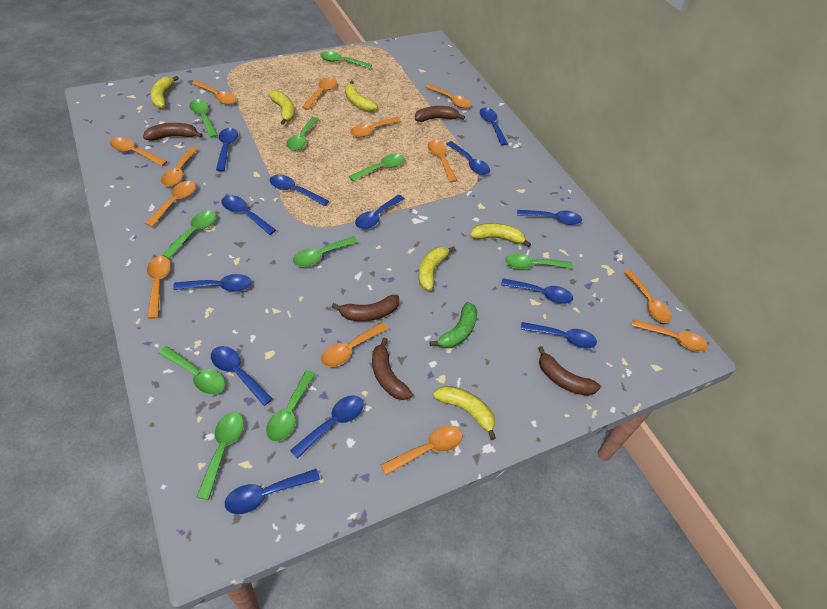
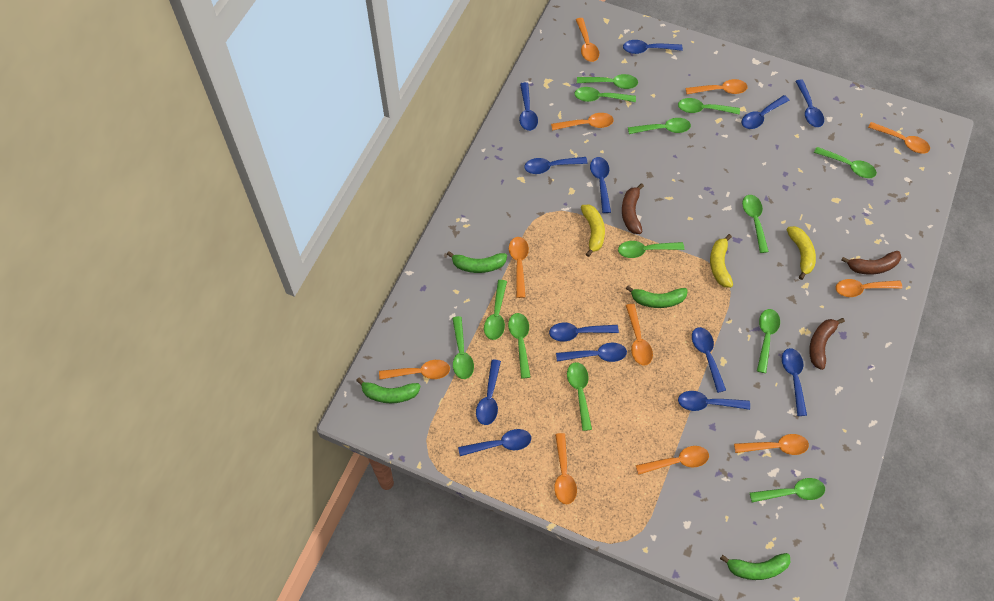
brown banana: [143,123,203,141] [332,295,399,321] [372,338,413,400] [415,106,465,122] [538,346,600,396] = 5 -> [622,183,644,234] [809,318,845,370] [841,251,901,275] = 3
green banana: [429,302,477,348] = 1 -> [356,378,421,403] [447,251,507,273] [626,286,688,308] [720,553,790,580] = 4
green spoon: [159,346,225,394] [162,210,216,259] [189,99,218,138] [197,412,244,500] [266,370,316,442] [286,117,319,151] [293,236,358,267] [320,51,372,69] [349,154,405,181] [505,253,573,269] = 10 -> [452,316,474,379] [484,280,507,340] [508,313,530,379] [567,362,592,431] [574,87,636,102] [577,74,638,89] [618,241,684,258] [628,118,691,134] [678,98,740,114] [742,195,769,253] [750,478,825,502] [757,309,780,373] [814,147,877,178] = 13
orange spoon: [109,137,167,166] [145,181,196,227] [147,256,171,319] [161,147,198,187] [192,80,236,105] [302,77,337,110] [321,322,388,367] [350,117,401,137] [381,426,462,475] [425,84,471,108] [428,140,457,182] [624,270,671,323] [632,319,708,352] = 13 -> [379,360,450,379] [509,237,529,298] [551,113,614,131] [554,433,577,504] [576,18,599,62] [626,304,653,365] [636,446,709,475] [686,79,747,94] [734,434,809,455] [836,279,902,297] [868,122,930,153] = 11
yellow banana: [151,76,179,109] [268,91,294,125] [345,81,378,112] [419,246,455,291] [433,386,496,440] [470,223,531,247] = 6 -> [581,205,605,257] [710,234,733,288] [787,226,816,280] = 3

